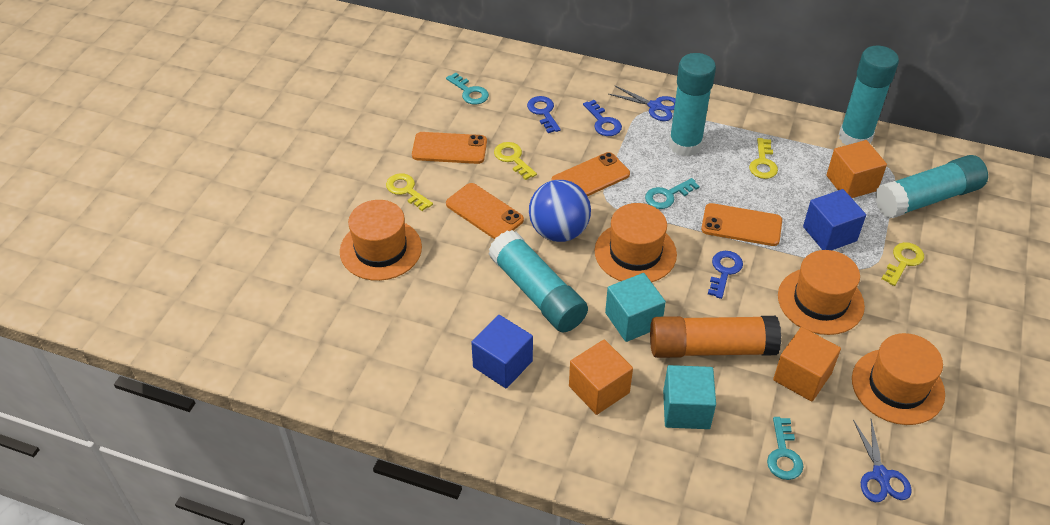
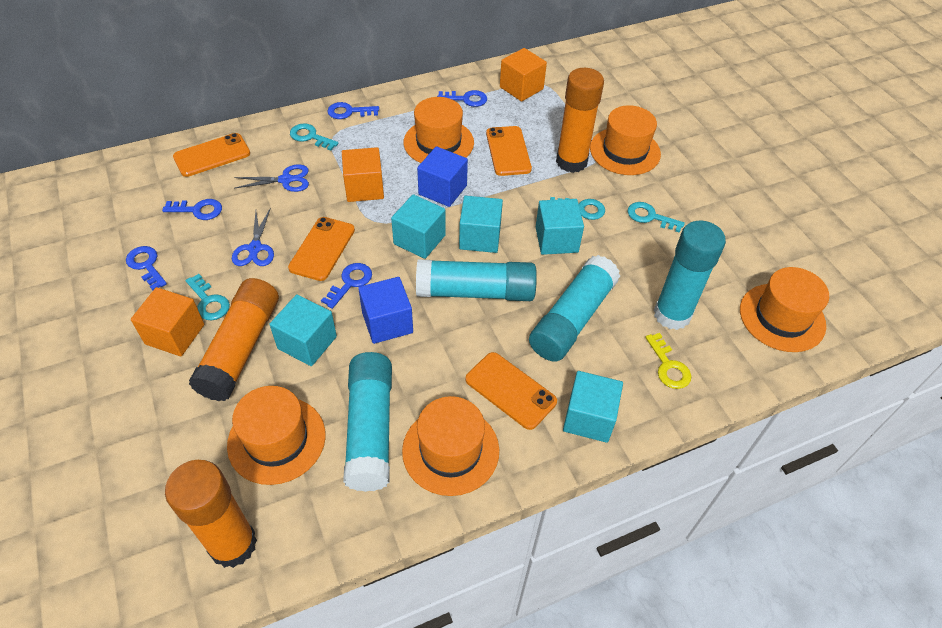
blue ball: [529,180,591,242] = 1 -> none = 0
blue key: [527,96,561,133] [583,100,622,136] [708,251,743,299] = 3 -> [126,246,167,290] [162,199,222,220] [321,263,372,309] [327,102,379,119] [437,90,487,107] = 5
orange glue stick: [650,316,781,358] = 1 -> [165,460,257,568] [189,278,279,401] [556,68,604,173] = 3
orange hat: [340,200,422,281] [595,203,677,282] [778,250,865,335] [852,333,945,425] = 4 -> [227,386,326,485] [402,396,499,496] [404,97,474,163] [590,105,661,175] [740,267,829,352] = 5
turquoise cube: [605,273,666,342] [663,365,716,429] = 2 -> [269,294,337,366] [391,194,446,259] [459,196,503,253] [536,199,584,255] [563,371,623,443] = 5
turquoise key: [446,73,489,105] [645,178,700,209] [767,417,804,480] = 3 -> [185,274,230,320] [290,123,339,151] [550,197,605,220] [627,202,685,233] = 4
yellow key: [386,173,433,211] [494,142,537,180] [749,138,778,179] [882,242,924,286] = 4 -> [645,333,691,389] = 1

